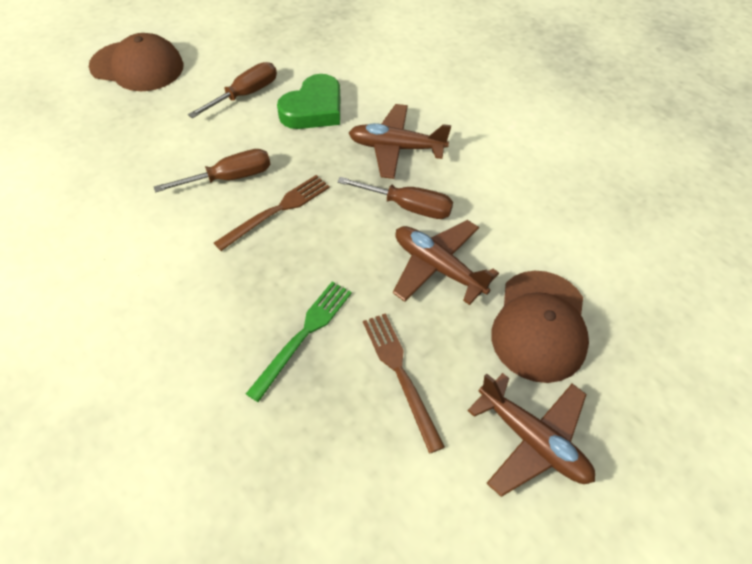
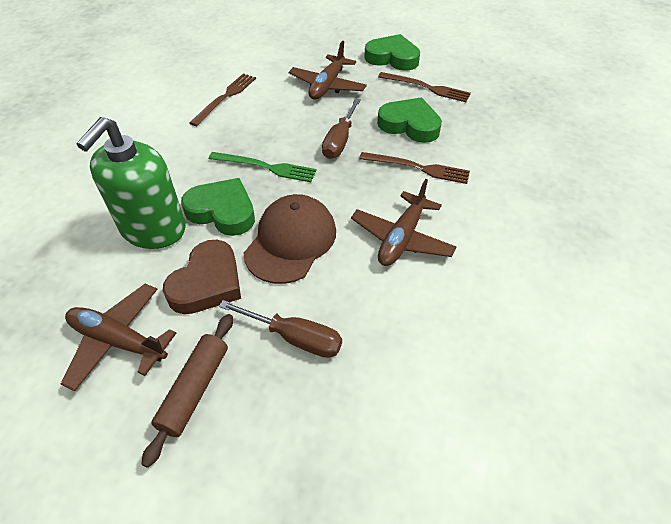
brown cap: [89,33,184,91] [491,271,589,383] = 2 -> [244,194,336,284] = 1
brown fork: [214,175,330,251] [363,313,445,453] = 2 -> [189,74,256,126] [359,152,470,184] [378,72,471,102] = 3
brown heart: none = 0 -> [162,240,241,314] = 1
brown rolling pin: none = 0 -> [141,314,233,468] = 1
brown screwdriver: [154,149,271,192] [188,62,277,118] [337,177,453,219] = 3 -> [219,300,342,358] [322,98,361,159] = 2
green heart: [277,74,340,129] = 1 -> [181,178,255,236] [364,34,420,71] [377,97,442,143] = 3
green soap dispenser: none = 0 -> [77,117,186,249] = 1

